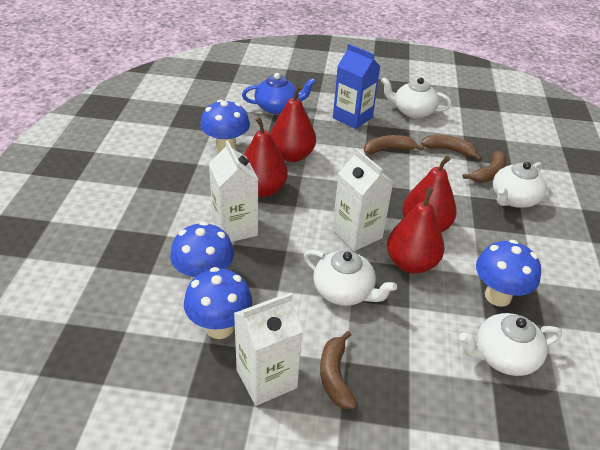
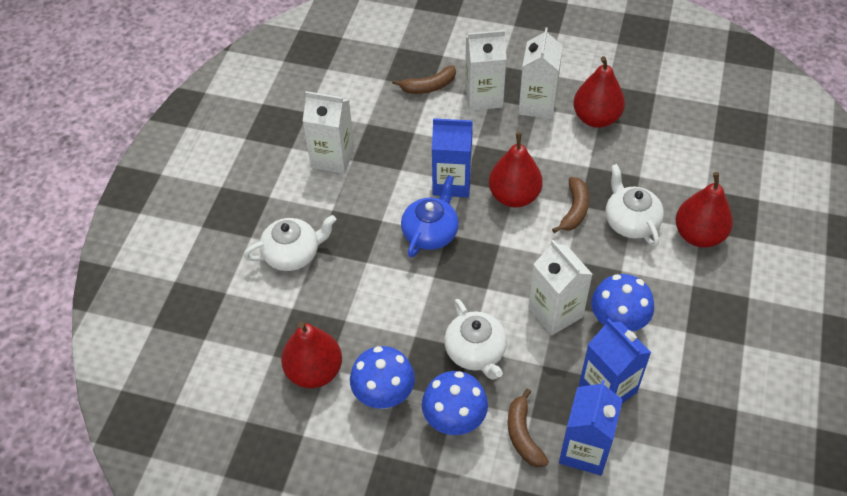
blue carton: [333,44,380,129] = 1 -> [432,118,473,198] [559,380,623,476] [579,319,651,403] = 3
blue mushroom: [170,222,234,281] [184,267,252,339] [200,99,250,153] [476,240,541,307] = 4 -> [350,346,415,409] [422,371,488,435] [591,274,654,331] = 3
brown banana: [320,331,357,409] [364,135,424,154] [421,135,482,161] [463,151,506,183] = 4 -> [392,65,456,94] [508,389,549,467] [552,177,589,233] = 3
white carton: [209,141,258,242] [234,293,302,406] [332,148,393,251] = 3 -> [303,91,354,174] [465,30,507,111] [518,27,563,119] [528,240,593,335] = 4
white teapot: [304,250,397,306] [381,77,452,118] [460,313,562,376] [493,162,547,208] = 4 -> [244,215,337,271] [444,299,507,380] [605,164,664,247] = 3

